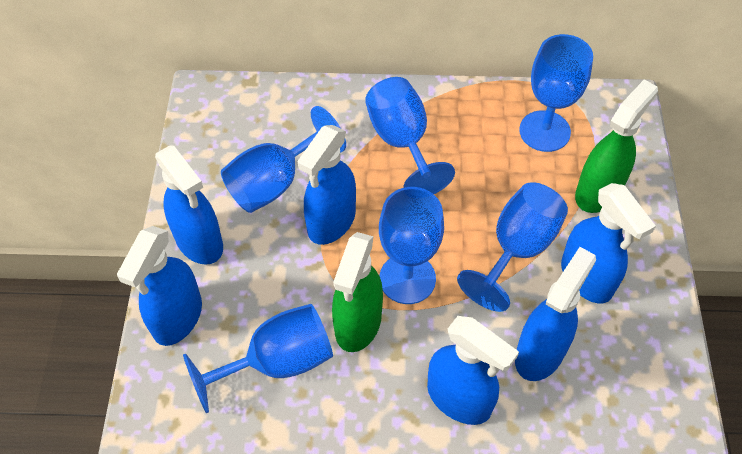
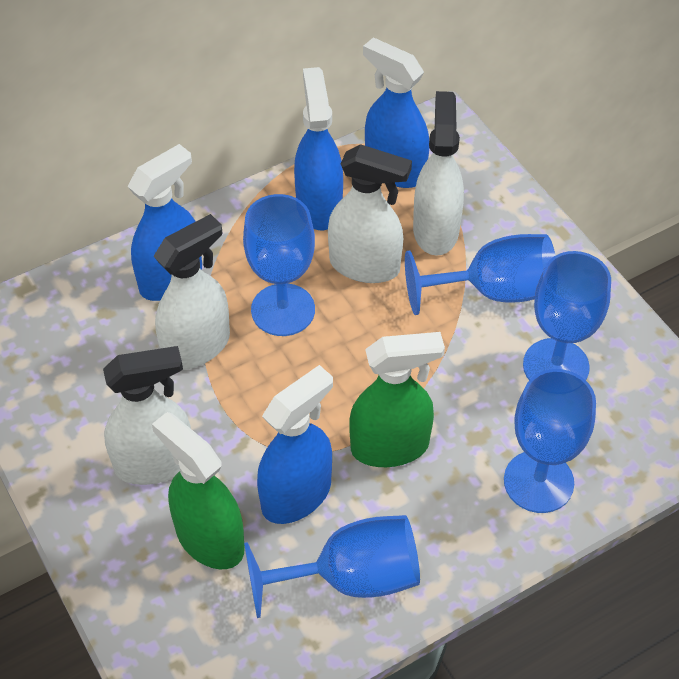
blue goblet: [183,304,333,413] [221,106,346,213] [365,77,455,194] [379,187,444,304] [457,182,568,312] [519,34,593,152] = 6 -> [243,194,315,336] [244,515,420,618] [405,234,556,315] [504,369,596,513] [523,251,611,380] = 5
blue spray bottle: [117,226,202,346] [155,145,223,265] [298,125,356,245] [427,316,519,425] [515,247,596,381] [561,183,656,304] = 6 -> [127,144,202,301] [257,365,333,524] [294,67,343,230] [363,37,429,188] = 4
white spray bottle: none = 0 -> [103,346,191,485] [154,214,230,370] [328,144,412,283] [413,91,464,256] = 4

